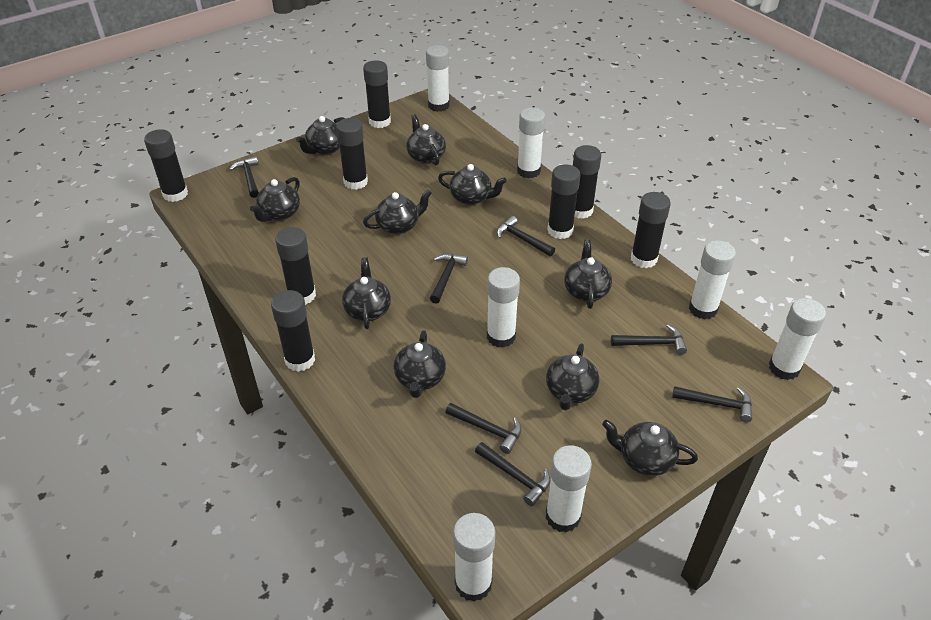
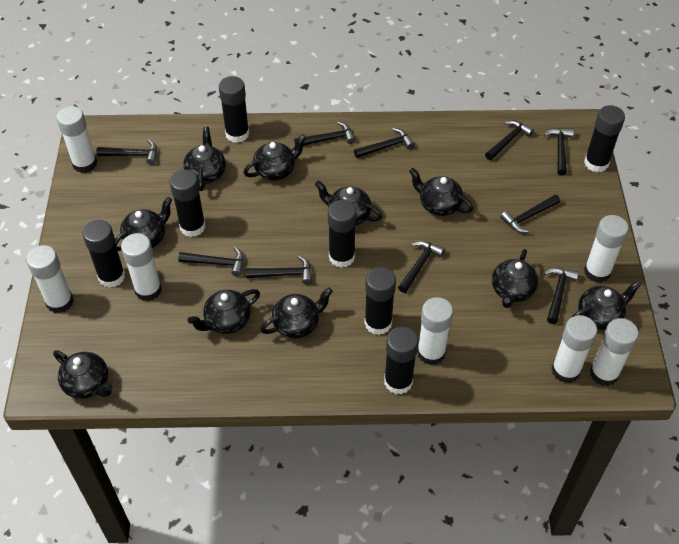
black glue stick: [144,129,188,202] [271,290,315,372] [275,227,316,305] [336,118,368,190] [363,60,391,128] [547,164,580,239] [573,145,601,219] [631,192,671,268] = 8 -> [82,220,125,288] [170,169,206,237] [219,76,249,143] [328,200,356,268] [364,267,396,335] [384,327,418,394] [584,105,625,172] = 7
black hammer: [229,156,259,198] [430,254,468,304] [445,403,522,454] [475,442,551,506] [497,216,555,256] [611,324,687,355] [672,386,752,422] = 7 -> [97,140,157,165] [178,247,244,276] [246,256,312,285] [294,121,356,146] [354,128,415,158] [398,241,445,293] [485,120,534,160] [501,194,560,233] [544,128,574,176] [544,268,579,324] = 10

